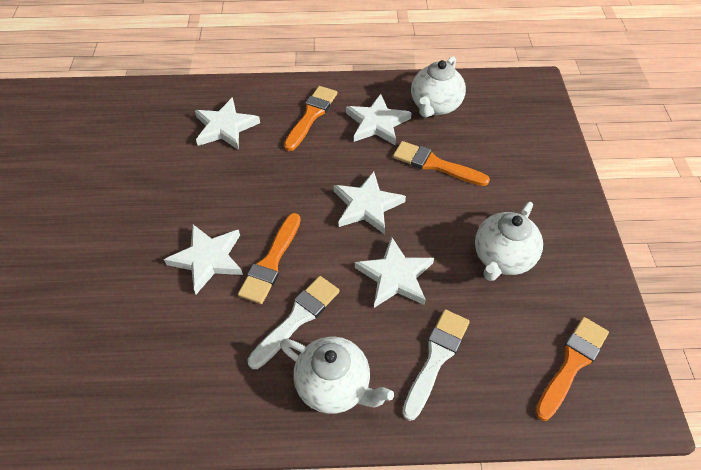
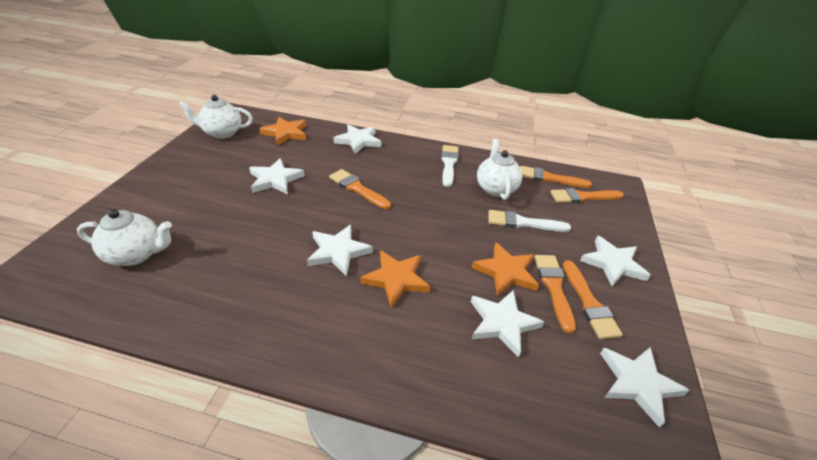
orange brush: [238,213,301,304] [284,86,337,151] [393,141,490,186] [535,317,609,421] = 4 -> [329,169,391,209] [520,166,592,188] [534,255,576,333] [550,188,624,203] [563,260,623,339] = 5
orange star: none = 0 -> [259,117,306,145] [360,250,430,308] [472,242,539,296] = 3
white star: [164,224,243,294] [195,97,260,150] [334,171,406,234] [346,94,412,145] [355,237,434,308] = 5 -> [249,158,305,195] [307,225,373,276] [334,124,381,154] [471,290,544,357] [580,236,651,286] [600,347,689,428] = 6

